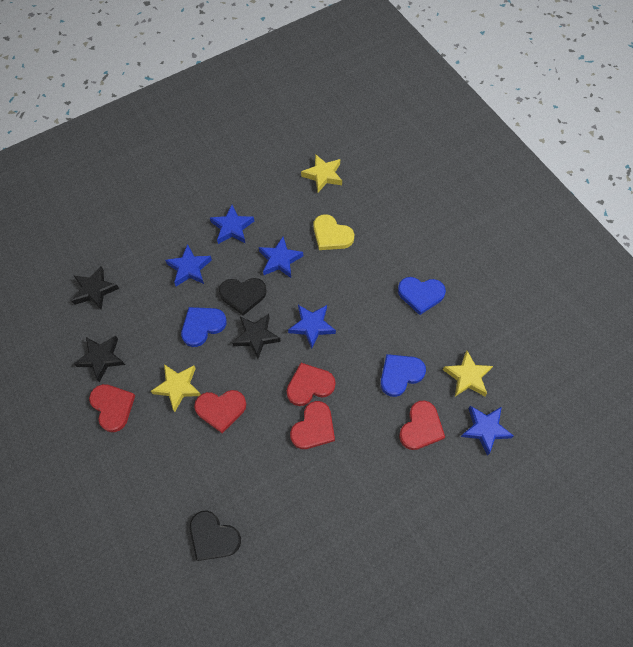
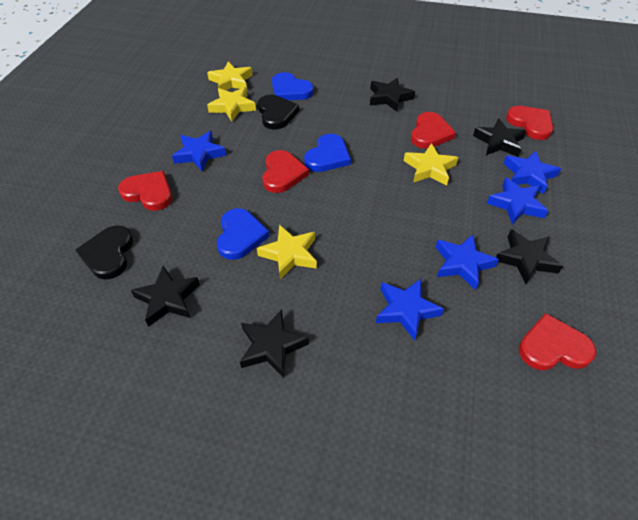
black star: [72,266,119,310] [74,336,125,382] [232,314,281,359] = 3 -> [131,266,200,327] [240,310,309,378] [370,78,415,112] [473,118,526,157] [496,229,563,284] = 5
yellow heart: [313,214,354,250] = 1 -> none = 0
yellow star: [151,364,201,412] [301,154,342,192] [443,350,493,396] = 3 -> [207,62,253,90] [207,87,256,121] [257,225,317,279] [404,143,458,185] = 4

